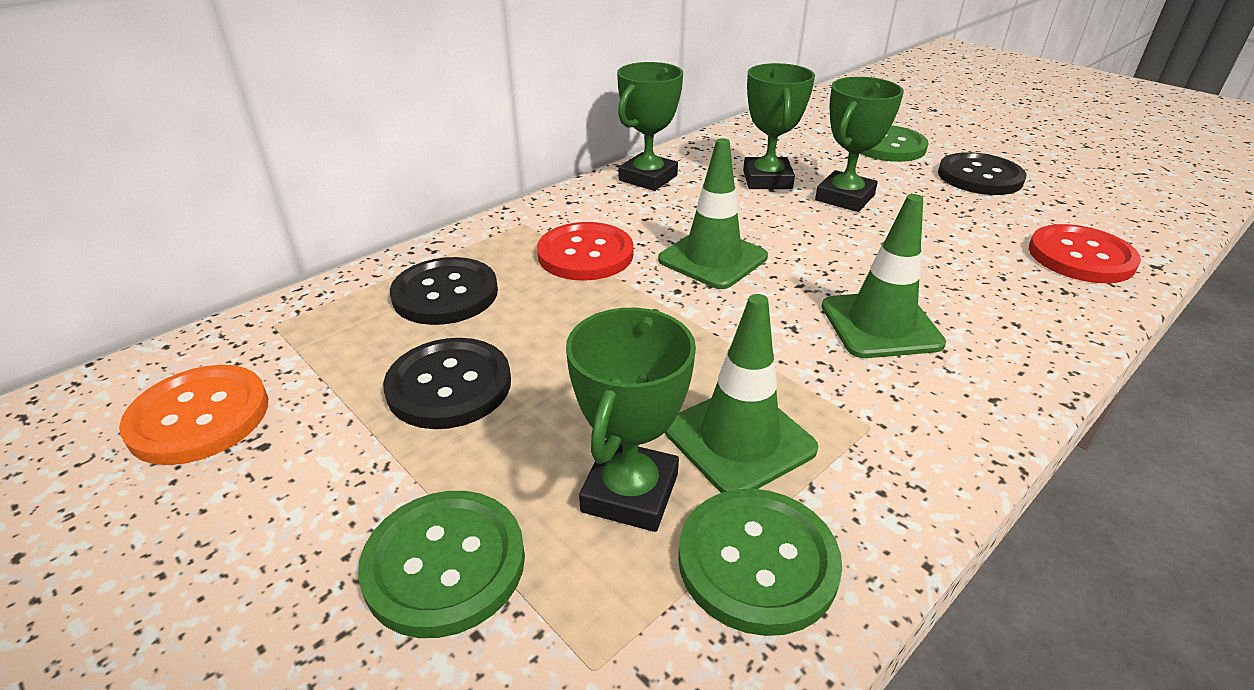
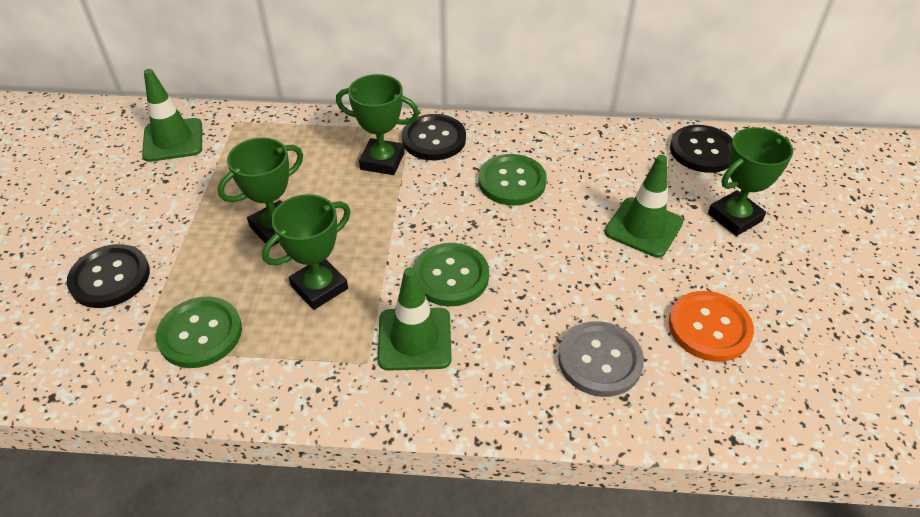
grey button: none = 0 -> [558,321,644,397] = 1
red button: [537,222,634,281] [1029,224,1141,283] = 2 -> none = 0

